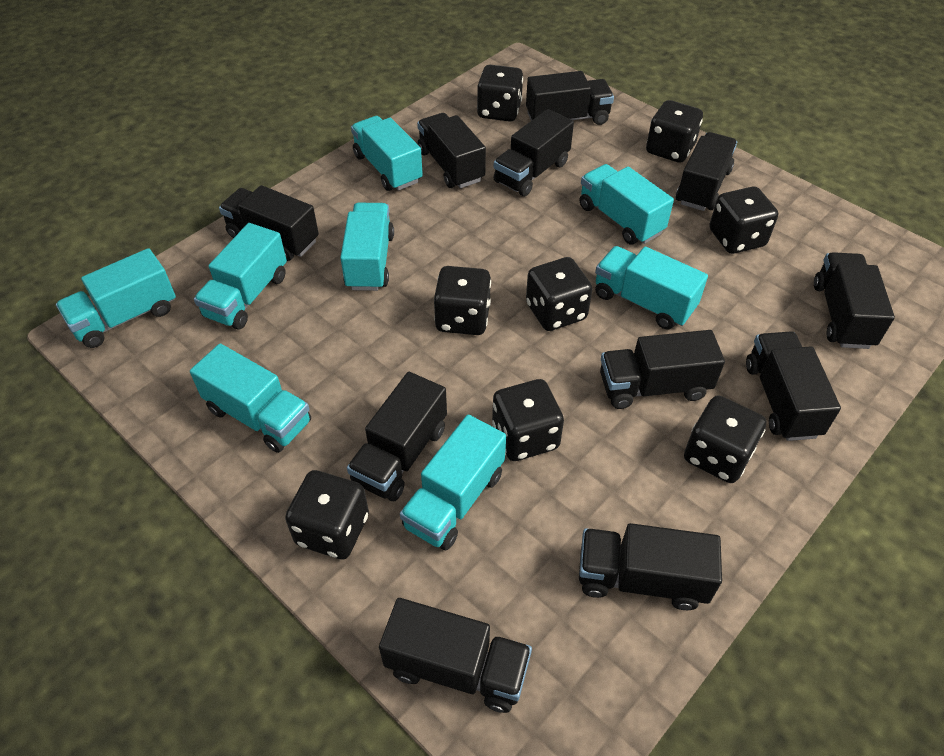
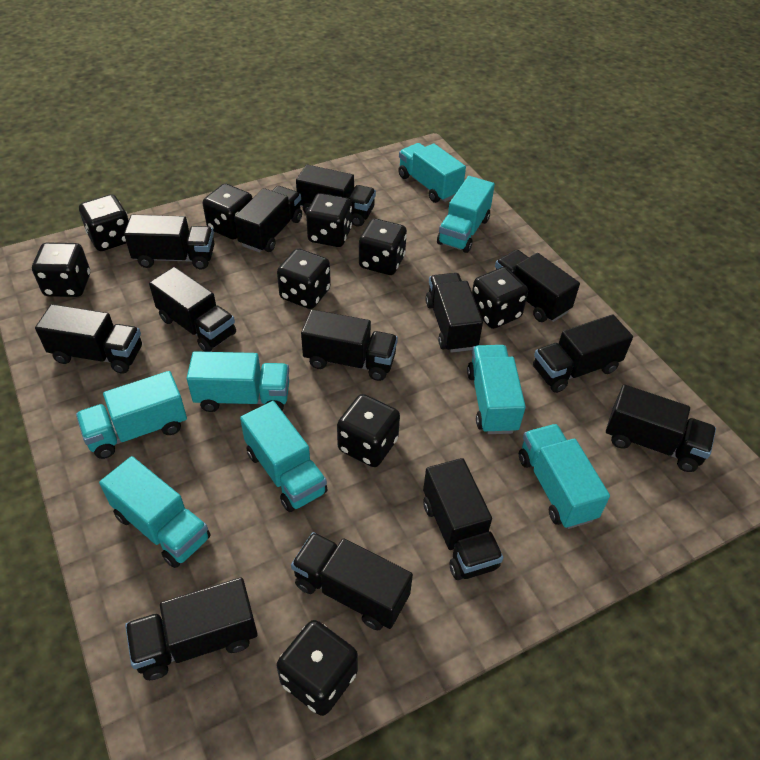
black dice: [285,470,369,560] [434,266,491,335] [477,65,523,122] [492,379,564,461] [526,257,592,331] [646,100,703,163] [684,395,766,483] [709,187,778,254] = 8 -> [32,243,90,297] [79,195,129,251] [203,184,253,240] [276,620,358,716] [277,249,331,309] [306,193,352,247] [337,394,400,467] [359,218,407,275] [472,267,528,329] = 9
black truck: [219,185,319,261] [347,372,447,501] [379,598,532,713] [417,113,486,188] [493,109,574,196] [526,71,614,125] [579,523,722,610] [600,330,725,409] [676,132,737,211] [746,331,841,441] [814,252,895,349] = 11 -> [35,304,142,374] [124,215,214,270] [125,577,258,680] [149,267,236,352] [234,186,302,253] [291,532,413,630] [296,165,376,227] [301,309,398,381] [423,458,503,580] [425,273,483,353] [495,250,580,322] [533,314,633,393] [606,385,716,472] = 13

